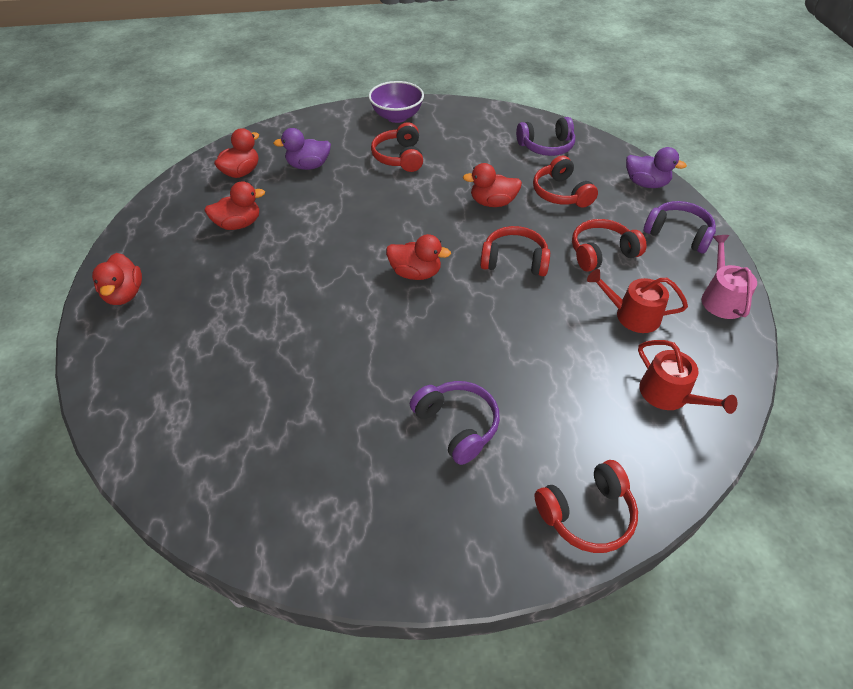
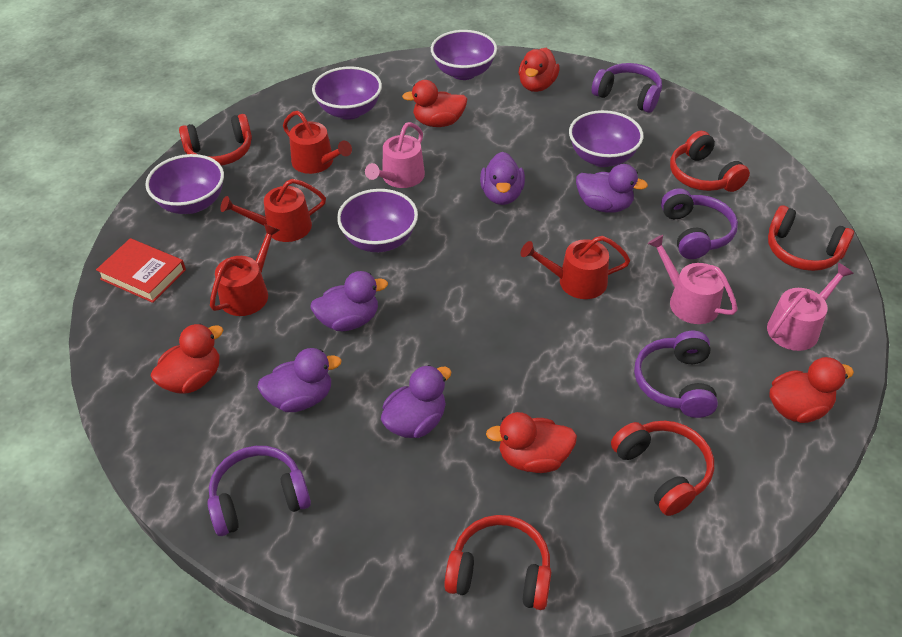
pink watering can: [702,235,757,319] = 1 -> [365,122,425,188] [647,235,738,324] [767,263,854,351] = 3
purple bowl: [369,81,424,123] = 1 -> [145,154,224,214] [312,66,382,120] [337,189,418,252] [431,30,497,80] [569,110,643,167] = 5
purple duck: [273,128,331,170] [626,147,687,188] = 2 -> [257,348,342,412] [310,271,388,331] [381,365,451,438] [480,152,525,205] [576,164,648,213] = 5
purple headphones: [410,381,500,465] [516,117,575,156] [644,201,716,253] = 3 -> [207,446,311,536] [592,63,662,113] [634,331,718,418] [661,188,738,259] = 4
red book: none = 0 -> [96,238,186,303] = 1
red watering can: [587,269,688,333] [638,340,737,414] = 2 -> [210,224,280,316] [220,179,326,242] [283,111,352,174] [521,236,630,299] = 4

